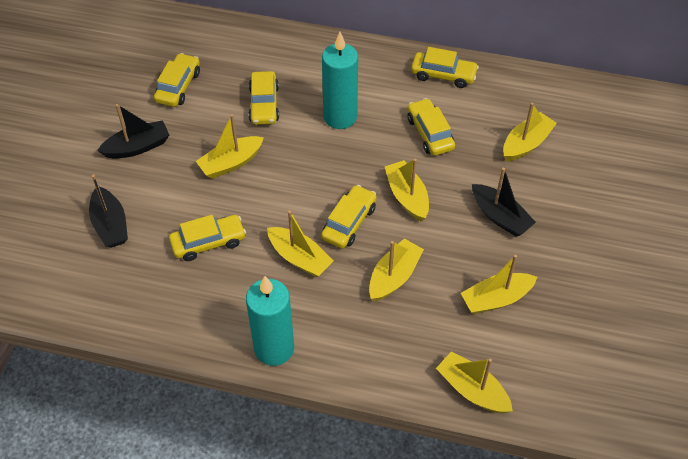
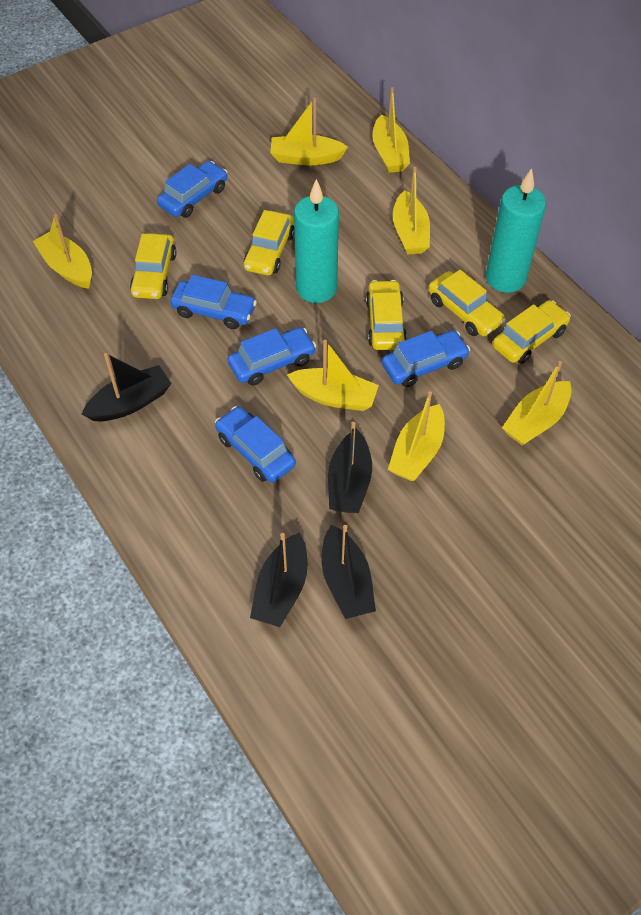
black boat: [89,174,128,248] [97,104,169,159] [472,168,536,237] = 3 -> [82,353,172,421] [250,533,307,627] [322,524,376,619] [328,422,372,513] = 4
blue car: none = 0 -> [157,161,227,218] [170,275,257,329] [215,406,296,483] [228,327,316,386] [382,330,470,387] = 5
yellow car: [154,53,200,107] [169,215,246,261] [249,71,279,125] [321,185,377,248] [408,98,455,156] [411,47,479,88] = 6 -> [130,233,177,299] [244,210,294,276] [366,280,407,350] [428,270,506,336] [493,300,571,364] = 5

